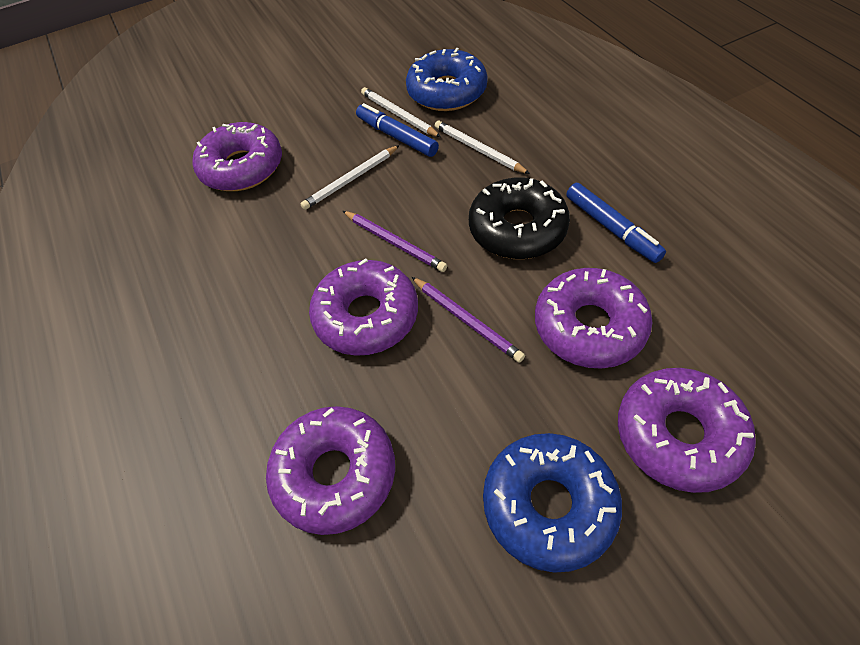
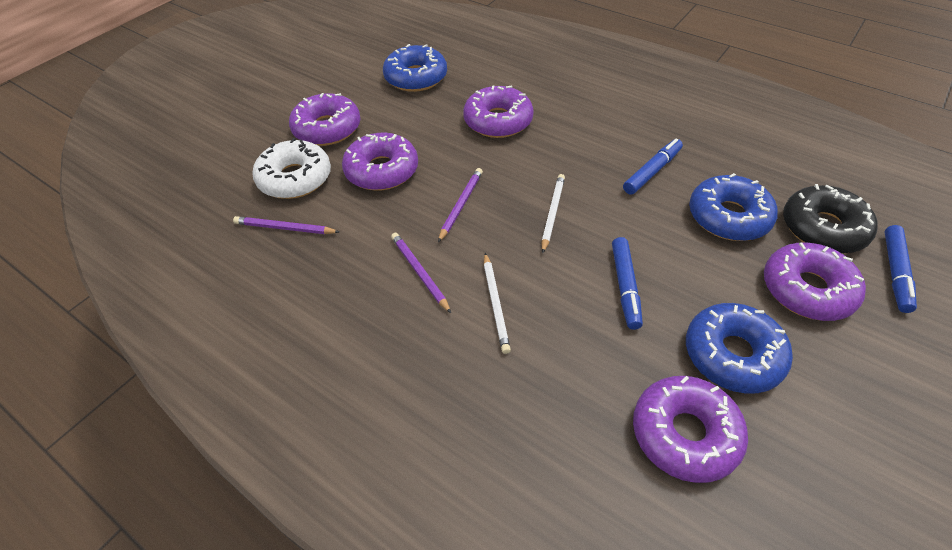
blue donut: [406,48,488,111] [483,433,622,573] = 2 -> [383,44,447,92] [686,303,793,394] [689,173,778,241] = 3
blue marker: [356,103,439,157] [566,183,666,263] = 2 -> [612,237,643,330] [623,138,683,195] [885,225,917,313] = 3
purple pencil: [343,211,447,272] [412,277,525,363] = 2 -> [233,216,339,234] [391,233,451,313] [438,168,483,242] = 3
white donut: none = 0 -> [252,138,331,199] = 1
white pencil: [300,145,400,210] [361,87,441,137] [435,120,530,174] = 3 -> [484,253,511,354] [542,174,565,253] = 2

